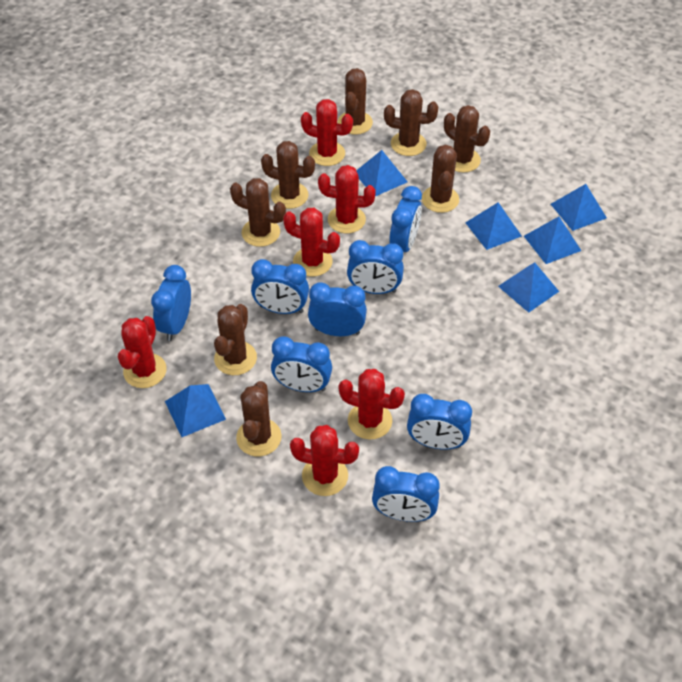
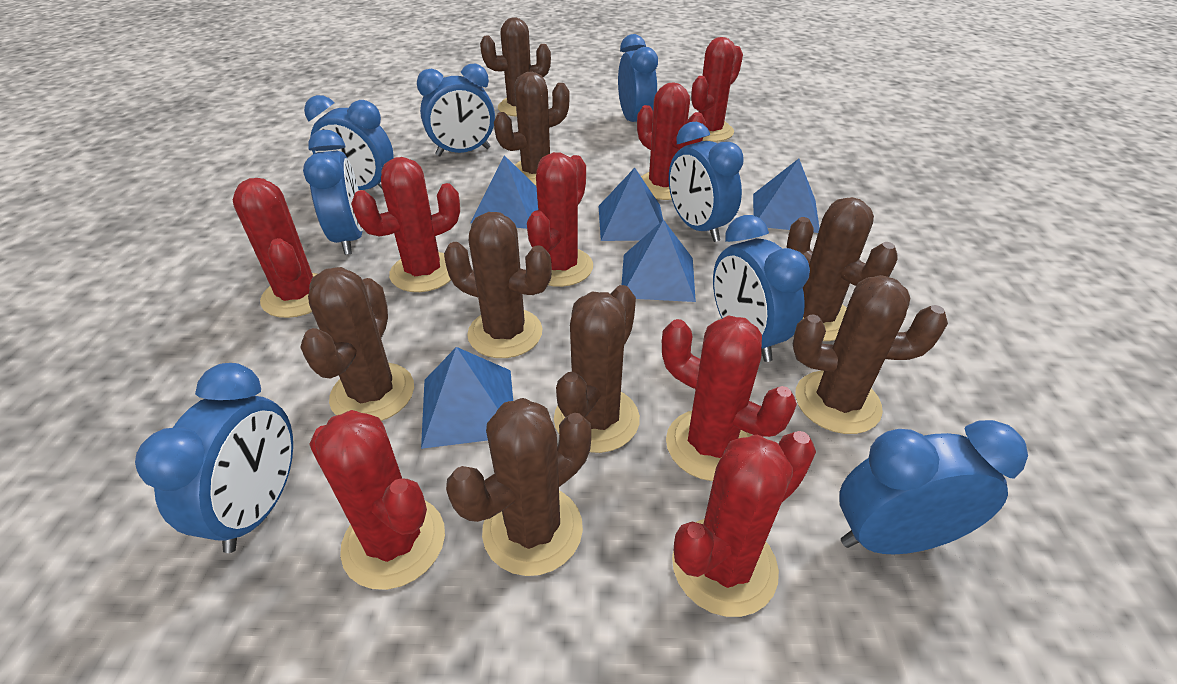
blue pyramid: [165,384,226,437] [356,150,408,196] [465,202,522,250] [498,262,559,313] [524,217,581,264] [551,184,607,231] = 6 -> [421,347,513,449] [470,155,538,229] [599,168,663,241] [622,220,696,302] [753,159,820,233] = 5
red cactus: [118,316,166,388] [283,208,340,276] [290,425,359,496] [301,99,353,166] [318,165,376,233] [339,369,405,440] = 6 -> [233,178,317,318] [309,410,445,590] [351,157,460,292] [527,152,593,287] [637,82,706,200] [662,316,797,481] [672,431,816,617] [691,37,743,142] = 8

